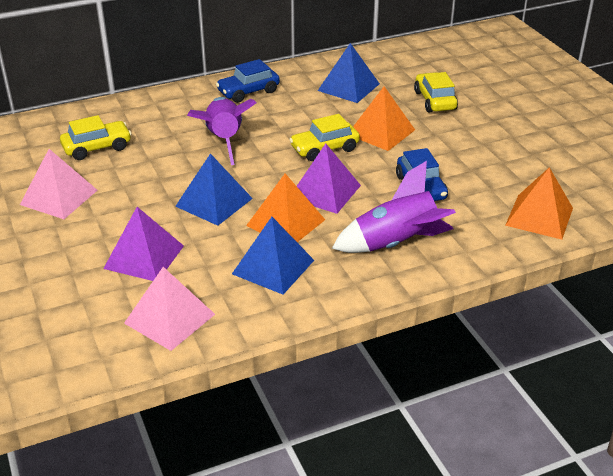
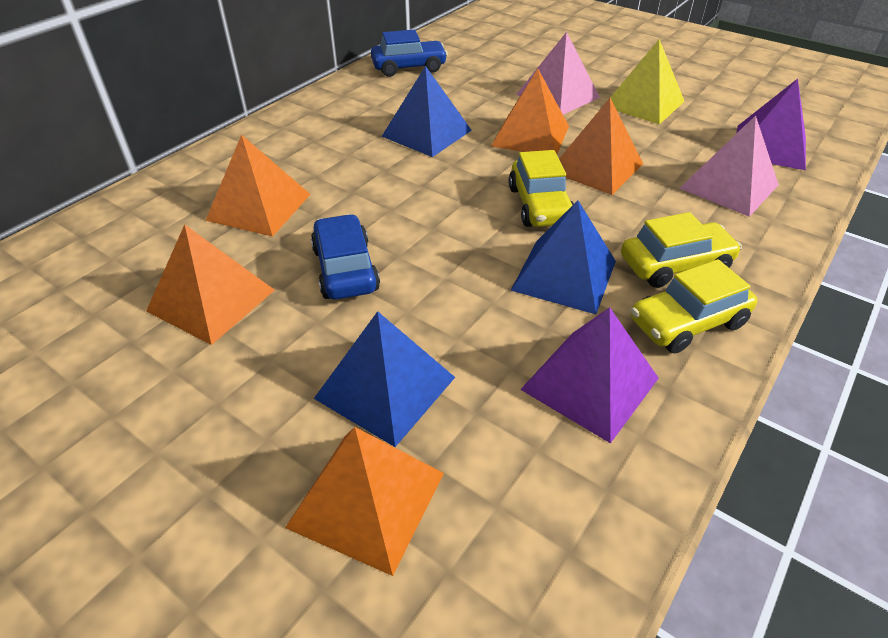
orange pyramid: [246,174,325,242] [353,86,415,151] [505,167,573,240] = 3 -> [146,224,275,345] [205,135,311,237] [285,427,444,576] [491,69,569,154] [559,98,643,195] = 5
purple rocket: [187,97,257,165] [332,161,456,253] = 2 -> none = 0
yellow pyramid: none = 0 -> [610,39,685,124] = 1

